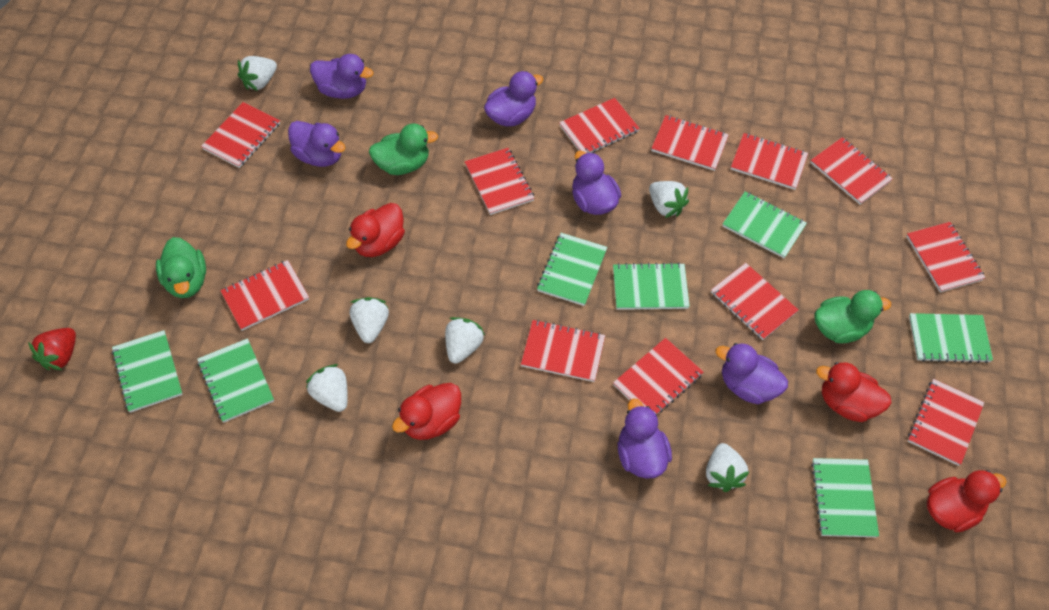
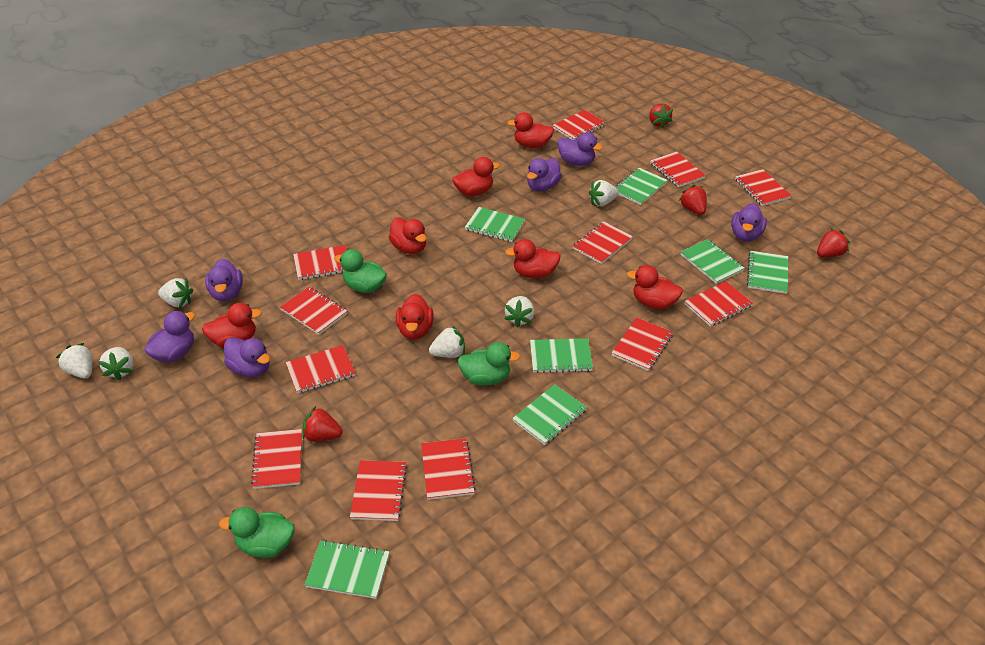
red duck: [346,203,405,257] [392,383,461,440] [816,362,892,422] [927,470,1007,533] = 4 -> [202,303,262,347] [389,217,427,254] [396,294,434,340] [452,157,500,196] [505,239,561,278] [507,112,554,148] [627,265,683,309] = 7
red strawberry: [28,328,76,370] = 1 -> [302,406,343,442] [649,103,673,128] [679,185,707,215] [817,229,850,257] = 4

